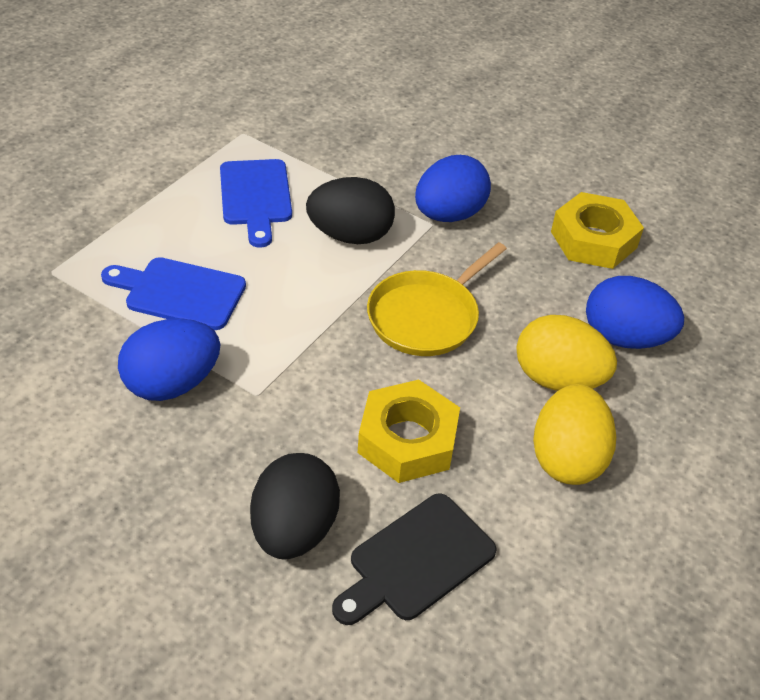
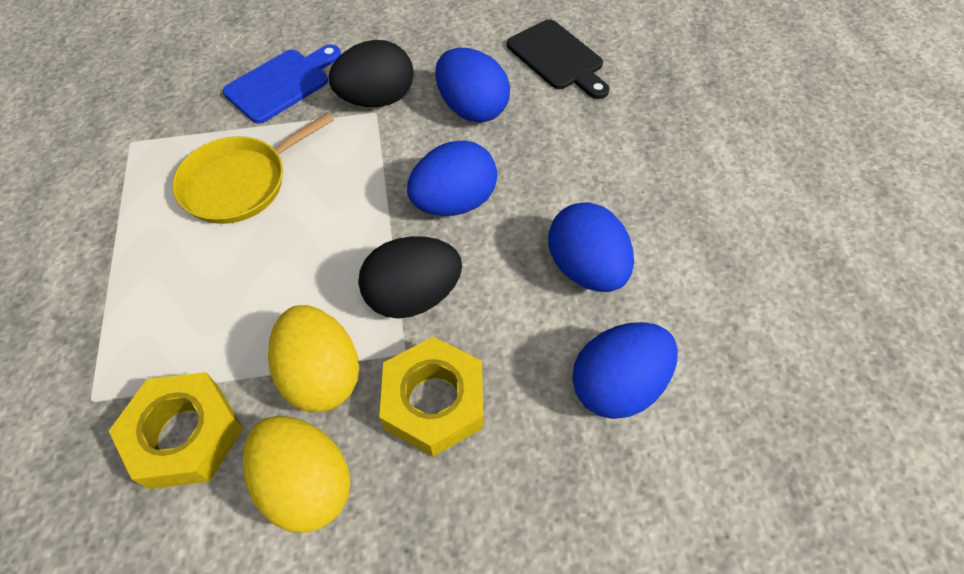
blue cutting board: [101,257,246,330] [220,159,292,248] = 2 -> [223,44,341,124] = 1
blue egg: [118,318,220,401] [415,155,491,222] [586,276,684,349] = 3 -> [407,140,497,216] [436,48,510,123] [548,202,634,292] [572,322,678,419] = 4

